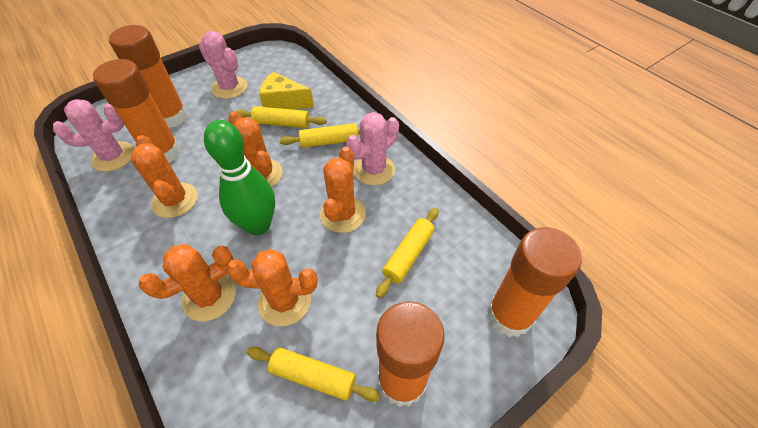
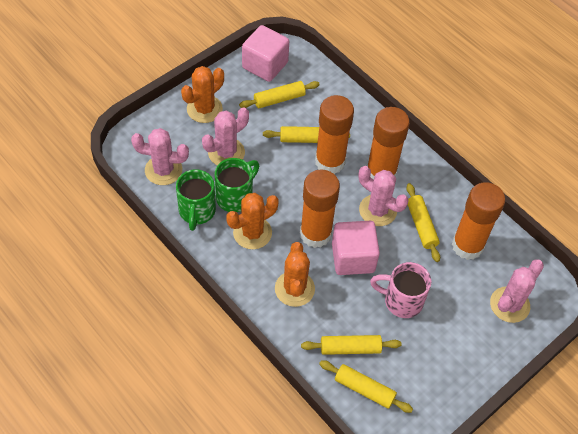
green bowling pin: [204,120,275,235] = 1 -> none = 0
green mug: none = 0 -> [176,169,216,231] [215,158,259,212] = 2
orange cactus: [131,135,198,218] [139,244,236,321] [226,249,318,326] [228,112,283,187] [320,147,366,233] = 5 -> [181,66,224,123] [226,193,279,249] [275,242,315,307] = 3
pink cactus: [53,99,134,172] [199,31,247,99] [346,112,399,186] = 3 -> [131,128,189,185] [202,107,249,165] [359,166,408,226] [490,259,544,323] = 4
pink cube: none = 0 -> [242,25,289,82] [332,221,380,275] = 2
pink mug: none = 0 -> [370,262,431,318] = 1
yellow cheese: [259,72,314,110] = 1 -> none = 0
yellow rolling pin: [235,106,327,128] [247,347,381,402] [280,123,360,148] [376,208,439,298] = 4 -> [239,81,320,108] [263,126,350,143] [301,335,402,355] [319,360,413,413] [406,183,440,262] = 5

